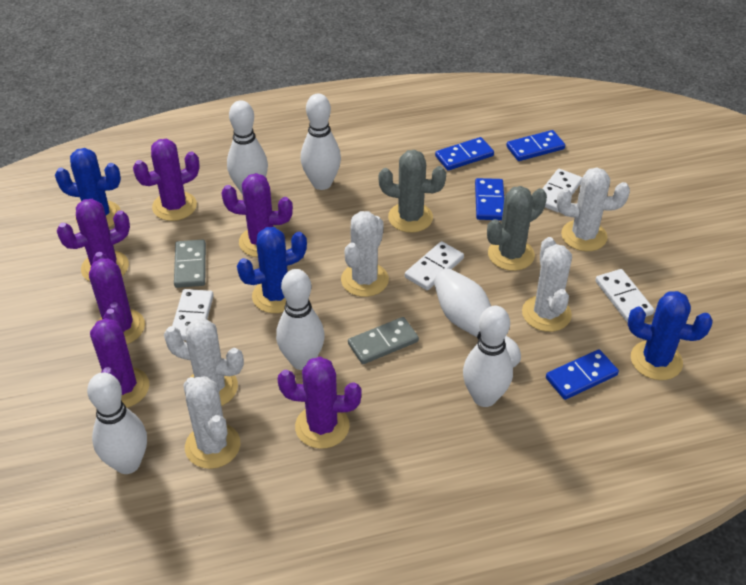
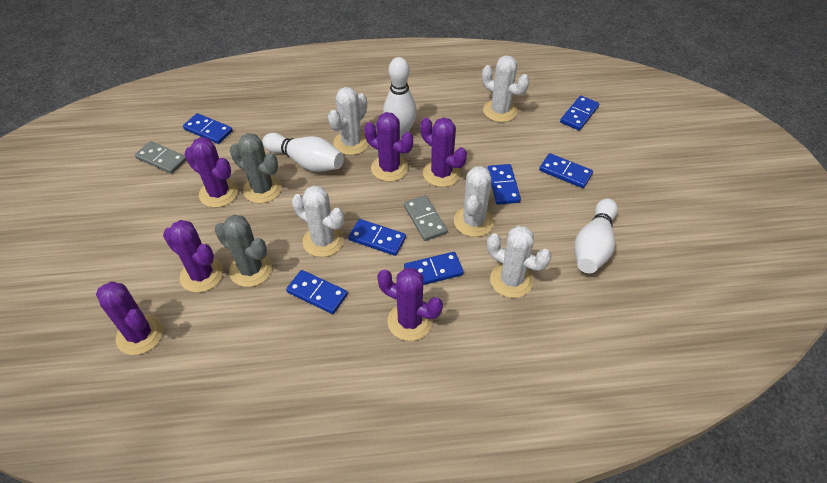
blue cactus: [55,148,121,227] [237,227,307,313] [628,291,713,380] = 3 -> none = 0
blue domino: [435,137,494,171] [475,178,504,220] [506,130,565,161] [546,349,619,400] = 4 -> [183,113,233,144] [286,270,348,314] [348,219,406,256] [404,252,464,285] [487,164,521,205] [539,153,593,188] [560,96,599,131] = 7
white bowling pin: [87,372,147,474] [227,100,268,195] [276,269,325,370] [301,93,341,190] [434,269,521,368] [463,306,513,407] = 6 -> [263,133,344,172] [383,57,417,138] [574,198,618,273] = 3
white domino: [172,289,214,341] [405,241,464,290] [542,169,582,212] [595,269,654,322] = 4 -> none = 0

